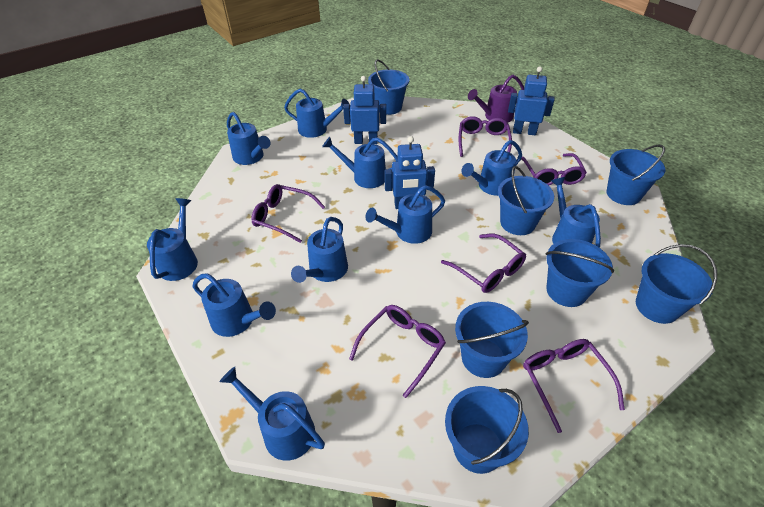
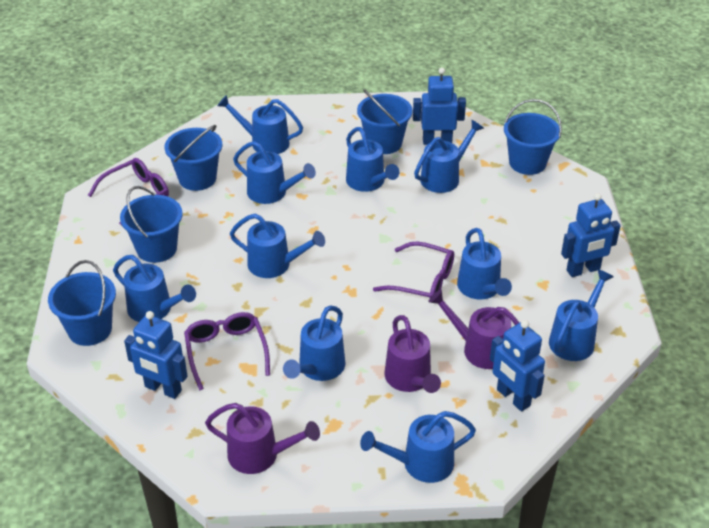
blue bucket: [368,59,409,115] [445,386,529,474] [455,302,529,378] [498,166,554,235] [546,239,614,307] [606,145,665,205] [636,244,717,324] = 7 -> [48,260,116,346] [120,186,182,263] [165,125,222,191] [357,89,413,154] [504,99,562,175] = 5
blue robot: [343,76,386,144] [385,136,435,209] [508,66,555,135] = 3 -> [124,311,187,399] [413,68,466,145] [490,320,545,412] [561,193,621,277] = 4
purple glasses: [251,184,325,243] [349,305,446,398] [441,234,526,293] [459,116,512,157] [521,153,587,186] [523,339,625,433] = 6 -> [88,158,169,226] [184,312,270,391] [373,241,454,299] = 3
purple watering can: [468,75,524,123] = 1 -> [205,403,320,474] [385,315,441,393] [428,290,520,369] = 3

